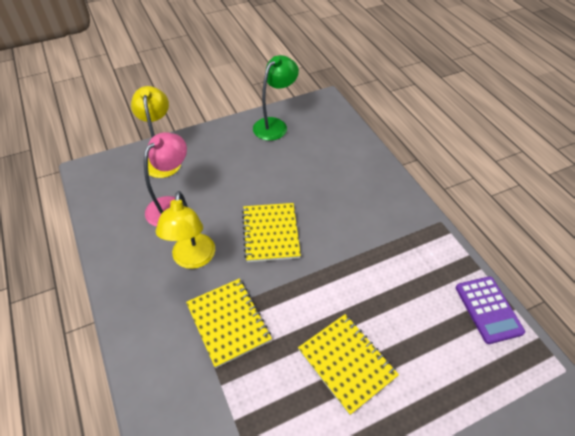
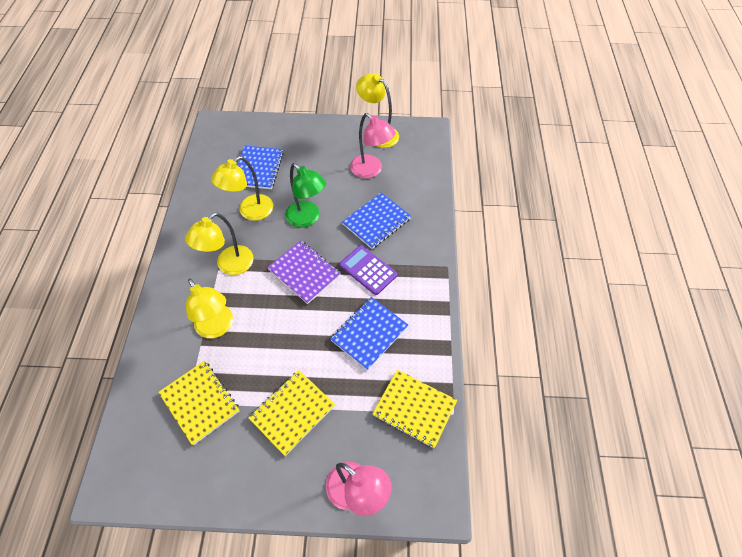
blue notebook: none = 0 -> [237,146,284,189] [330,297,408,371] [342,192,411,249] = 3
pink lamp: [144,132,187,227] = 1 -> [326,462,392,516] [350,113,395,178] = 2
purple notebook: none = 0 -> [267,240,341,304] = 1
yellow lamp: [131,86,181,178] [155,191,215,269] = 2 -> [185,212,253,275] [186,279,233,338] [211,156,273,221] [356,73,399,148] = 4

